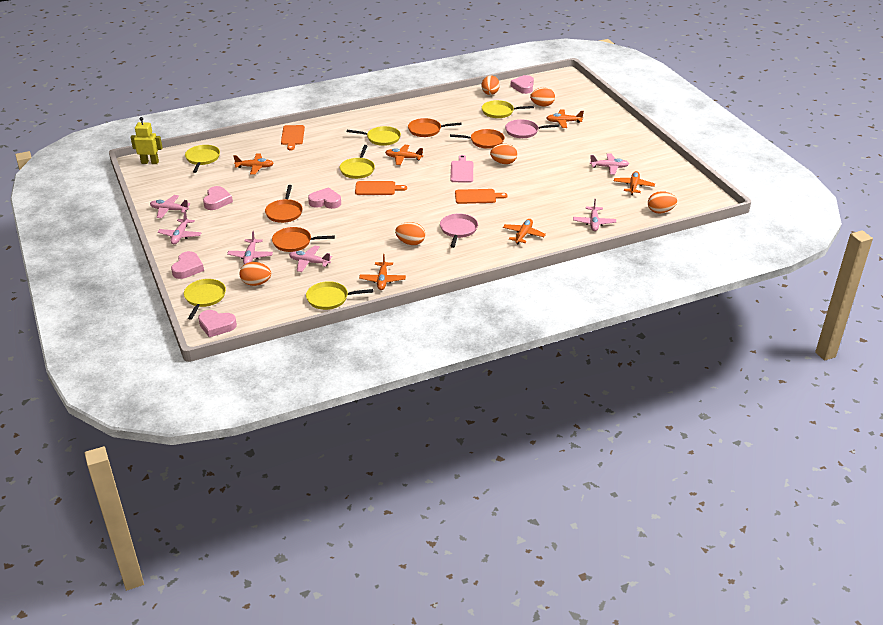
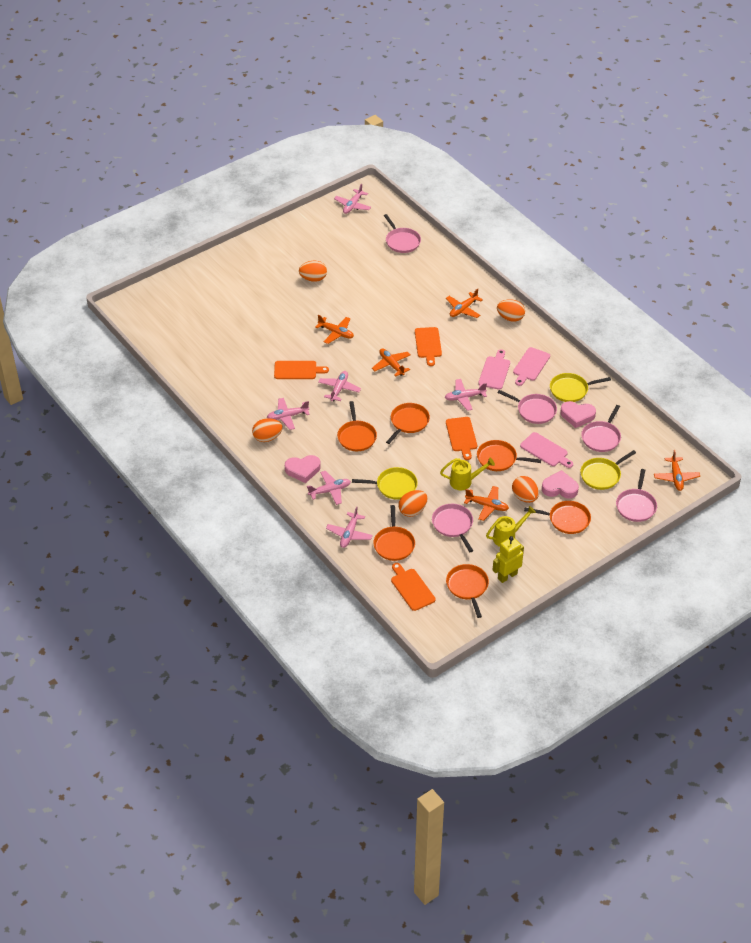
orange cutting board: [281,125,305,150] [355,181,407,195] [455,189,508,204] = 3 -> [274,361,329,379] [391,563,436,611] [415,327,442,366] [446,417,477,460] = 4
orange egg: [239,262,271,286] [395,222,425,245] [482,75,500,95] [490,144,517,164] [530,88,555,106] [648,191,677,213] = 6 -> [252,418,283,442] [299,261,327,282] [398,490,428,517] [497,299,525,322] [512,476,539,503] = 5
orange pan: [265,185,303,223] [272,227,335,252] [408,118,462,137] [450,129,505,149] = 4 -> [337,401,377,451] [373,505,415,561] [386,403,430,444] [446,564,489,618] [477,440,541,471] [524,501,591,534] = 6
orange plane: [233,153,274,175] [359,254,406,290] [385,145,423,165] [503,219,546,245] [547,110,584,128] [614,171,655,195] = 6 -> [315,315,354,344] [372,348,411,377] [446,288,483,318] [464,486,509,521] [654,450,700,491] = 5
pink cutting board: [450,155,473,183] = 1 -> [478,349,510,390] [513,347,550,386] [520,432,573,468] = 3
pink heart: [171,251,204,279] [198,310,237,337] [203,186,233,210] [308,187,341,209] [511,75,534,94] = 5 -> [285,455,321,483] [542,470,579,499] [560,401,596,428] = 3
pink pan: [440,213,478,248] [505,119,559,138] = 2 -> [384,214,421,253] [432,504,473,552] [498,390,557,424] [581,405,621,452] [616,469,657,522] = 5
yellow pan: [184,279,226,320] [185,145,220,173] [306,281,373,310] [340,145,375,179] [347,126,401,146] [482,100,534,118] = 6 -> [352,467,418,500] [550,373,611,402] [580,450,636,490] = 3
yellow watering can: none = 0 -> [440,458,495,490] [486,506,536,547] = 2

